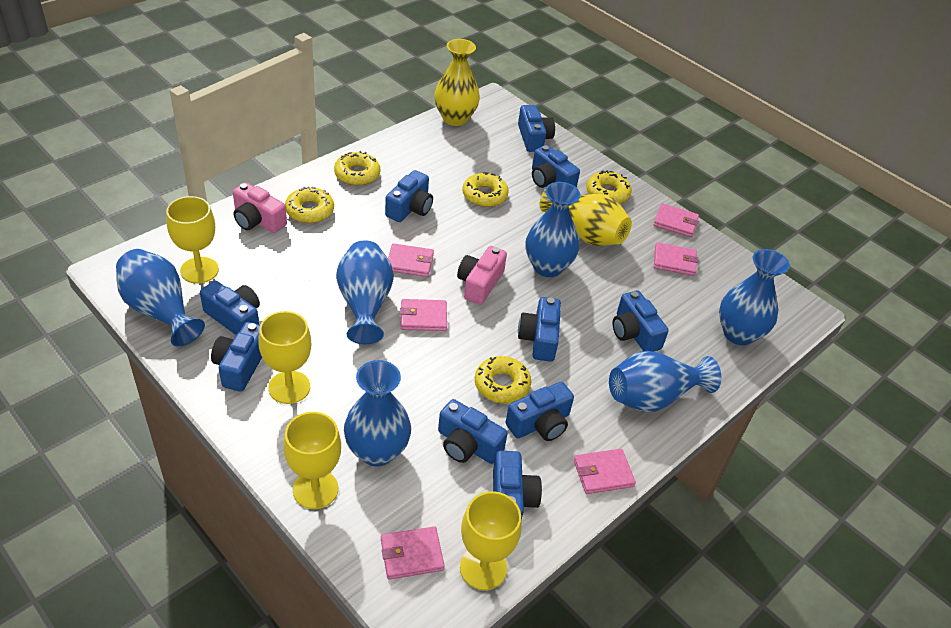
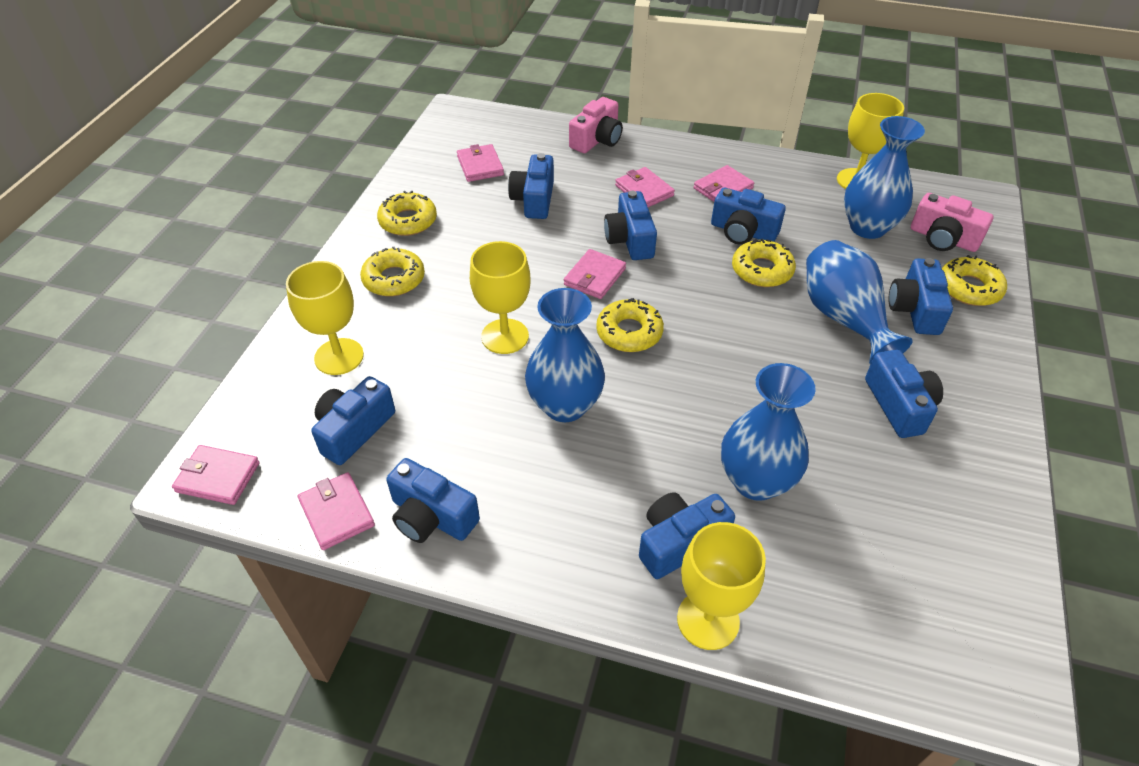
blue camera: [200,281,260,335] [211,322,262,392] [385,170,433,222] [438,399,508,464] [493,451,542,520] [506,382,574,441] [518,105,555,152] [518,297,561,362] [532,145,580,188] [613,290,669,352] = 10 -> [311,376,395,465] [386,458,480,543] [508,153,554,219] [604,191,657,260] [639,492,735,579] [711,188,786,245] [865,350,943,438] [889,258,953,335] = 8
blue vase: [116,249,205,347] [336,241,394,344] [344,360,411,466] [526,182,580,277] [609,351,721,412] [719,249,790,345] = 6 -> [525,288,605,422] [721,363,816,501] [806,240,913,365] [844,116,925,239] = 4
yellow vase: [434,39,480,126] [539,188,632,246] = 2 -> none = 0

